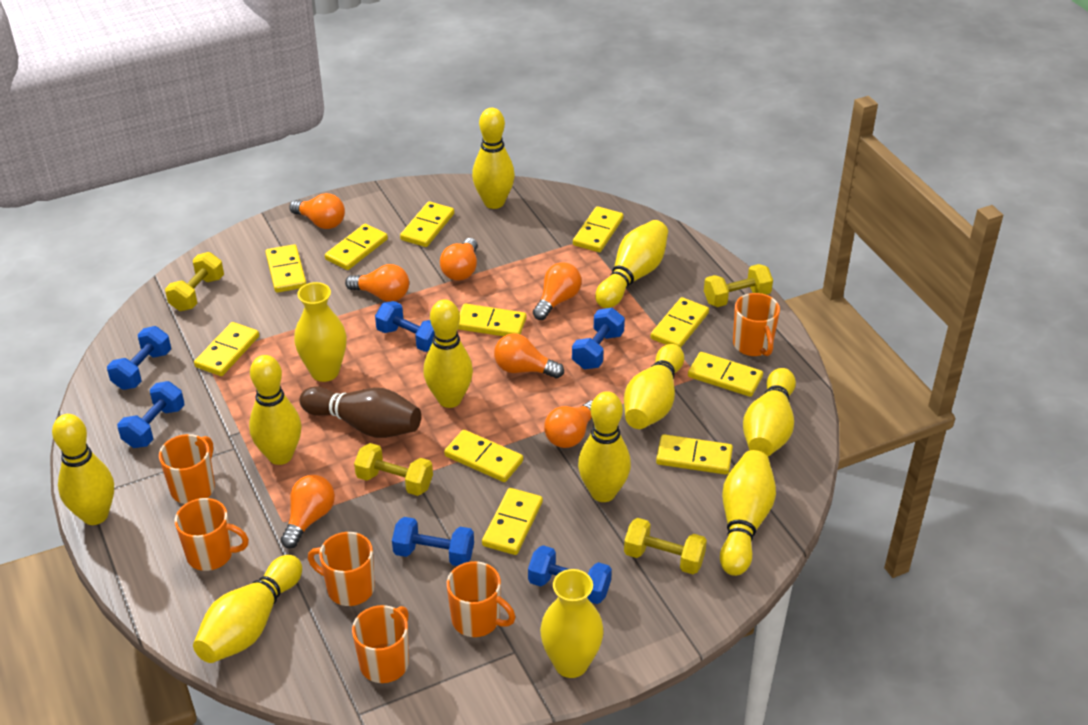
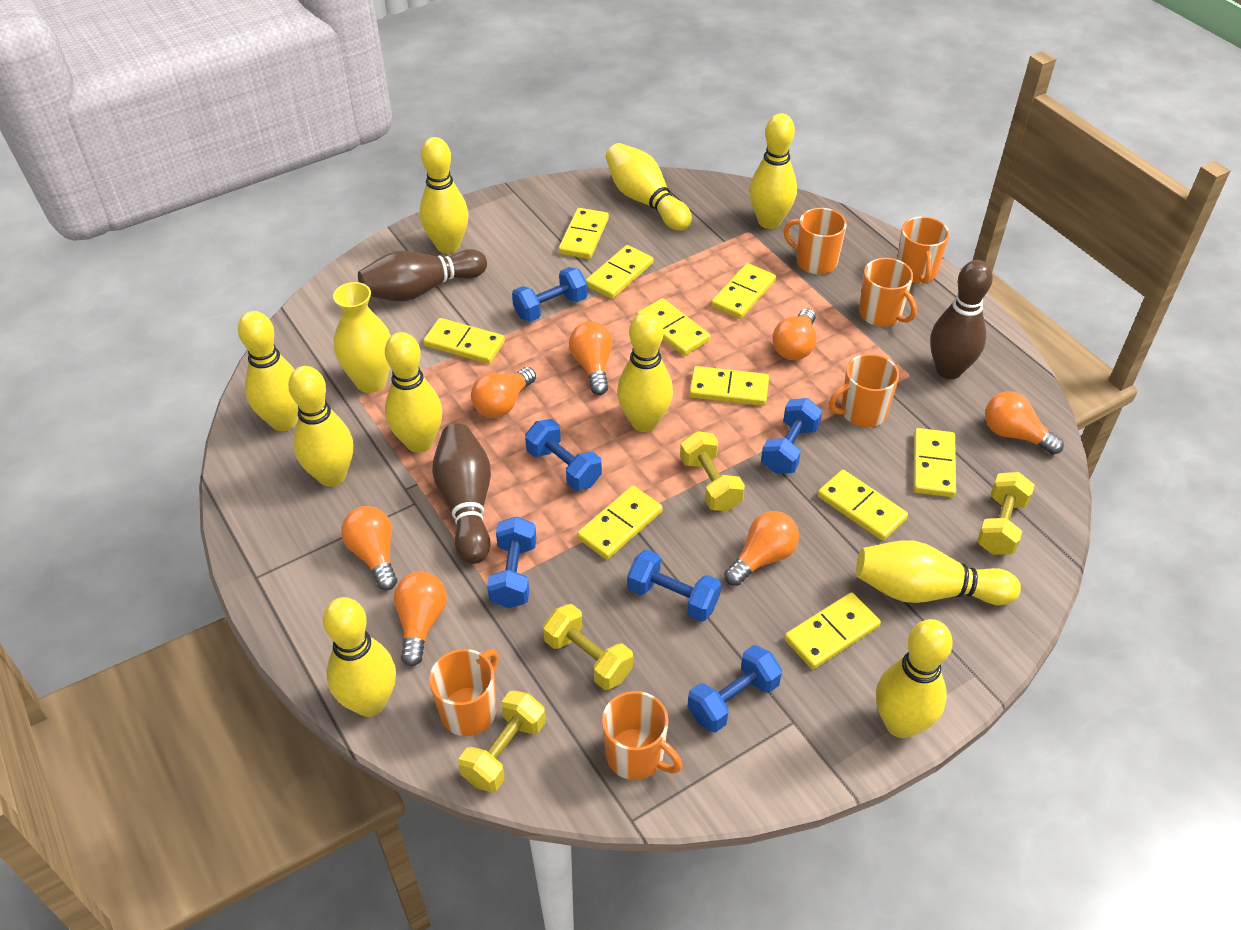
brown bowling pin: [299,387,421,438] = 1 -> [358,249,487,301] [432,424,491,564] [930,260,993,379] = 3
yellow domino: [194,322,259,376] [266,244,307,293] [325,224,388,270] [400,201,454,247] [444,430,523,482] [458,304,526,336] [482,488,543,555] [573,206,623,252] [650,297,709,348] [656,434,733,475] [688,352,763,397] = 11 -> [423,318,505,364] [558,208,609,259] [577,486,663,560] [586,245,653,299] [637,298,710,356] [689,366,769,406] [711,263,776,319] [784,592,881,669] [818,470,908,541] [913,428,956,497] = 10
yellow vase: [294,282,347,382] [540,569,604,678] = 2 -> [333,282,391,393] = 1

